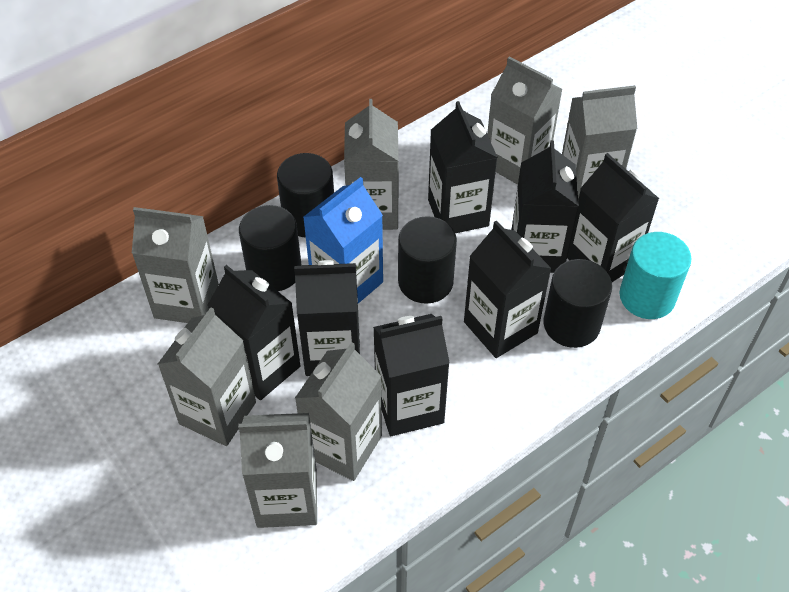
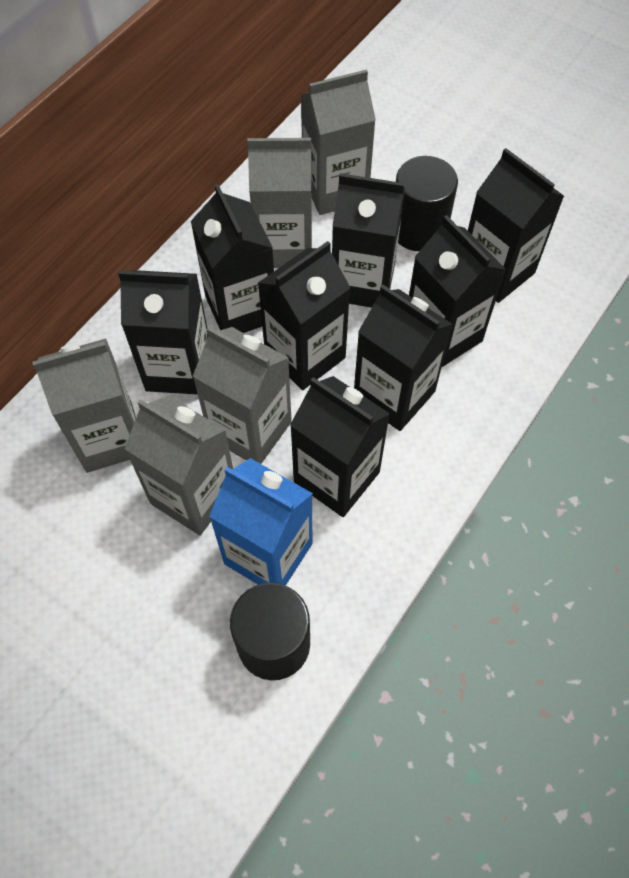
black carton: [208,265,300,400] [294,260,360,376] [373,314,450,436] [428,101,498,233] [464,220,552,358] [511,140,579,273] [567,153,659,282] = 7 -> [118,270,208,394] [191,184,274,333] [258,241,351,390] [290,376,390,517] [332,173,405,308] [354,285,453,431] [409,215,506,368] [468,148,564,303] = 8
black cylinder: [239,205,302,291] [277,153,334,238] [398,216,457,304] [543,259,612,348] = 4 -> [230,583,310,680] [396,156,458,251] = 2
grey carton: [132,207,218,323] [158,307,256,446] [238,413,317,528] [295,342,382,481] [344,99,399,230] [487,56,563,185] [562,85,637,200] = 7 -> [32,339,136,473] [124,396,233,535] [192,327,292,464] [247,138,312,268] [301,70,376,215] = 5
turquoise cylinder: [619,232,691,319] = 1 -> none = 0

